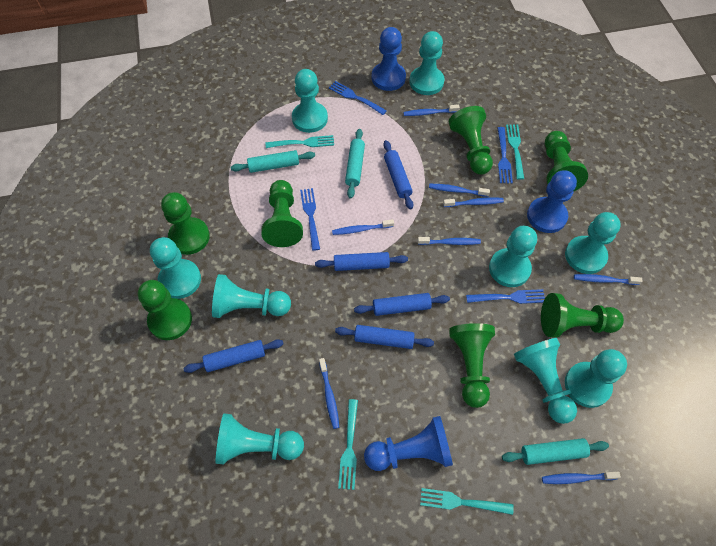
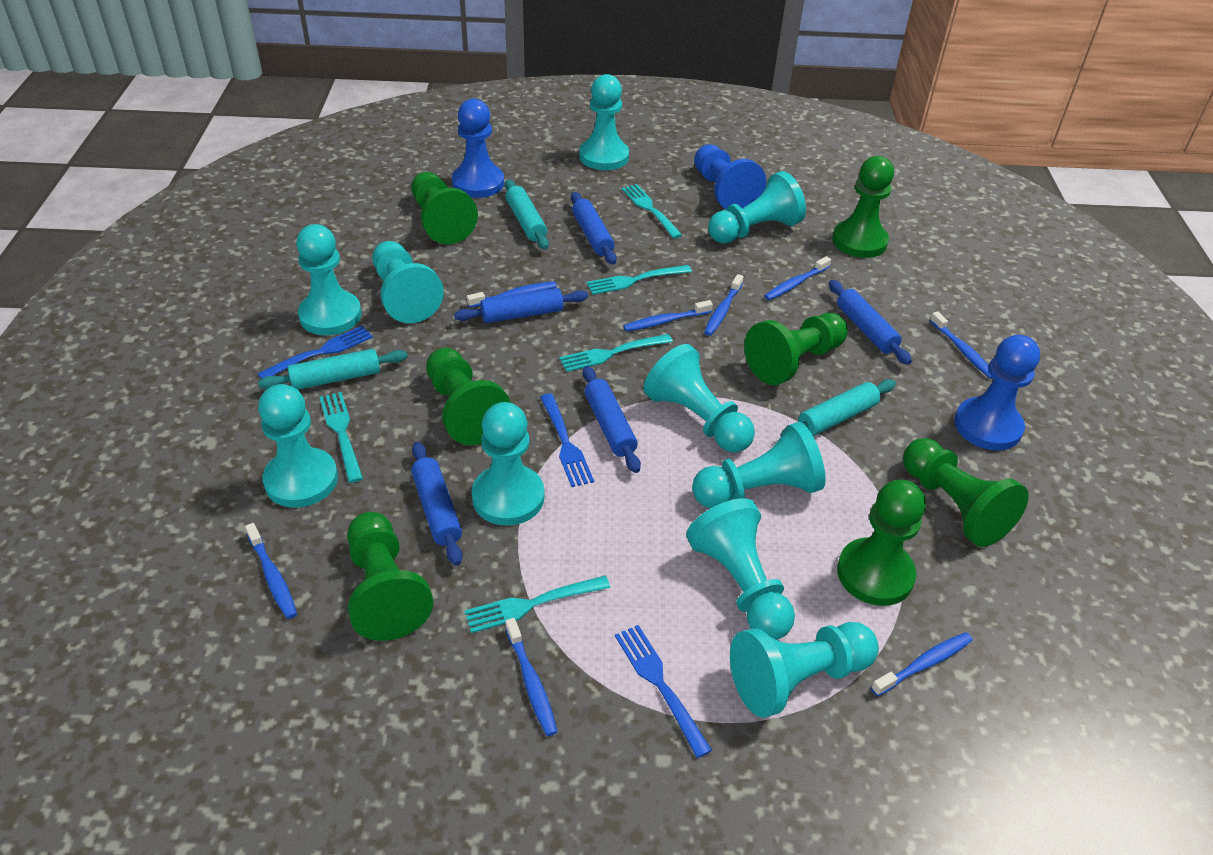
blue fork: [300,188,320,251] [329,81,387,115] [466,289,545,304] [497,127,513,184] = 4 -> [258,326,373,379] [540,394,594,487] [615,625,712,758] = 3
turquoise fork: [265,135,334,148] [338,399,358,490] [420,488,514,515] [506,125,524,180] = 4 -> [320,392,363,483] [464,576,610,633] [559,334,673,372] [586,265,692,295] [622,184,682,239] = 5
turquoise pawn: [150,237,201,299] [212,274,291,318] [216,414,304,464] [292,69,328,133] [410,31,445,95] [489,226,537,287] [514,338,577,424] [565,212,621,274] [565,349,627,408] = 9 -> [258,384,338,508] [296,224,361,335] [373,241,444,323] [472,402,544,526] [579,74,629,170] [643,344,755,452] [686,498,795,640] [692,422,826,509] [708,171,806,244] [730,622,879,718] = 10

